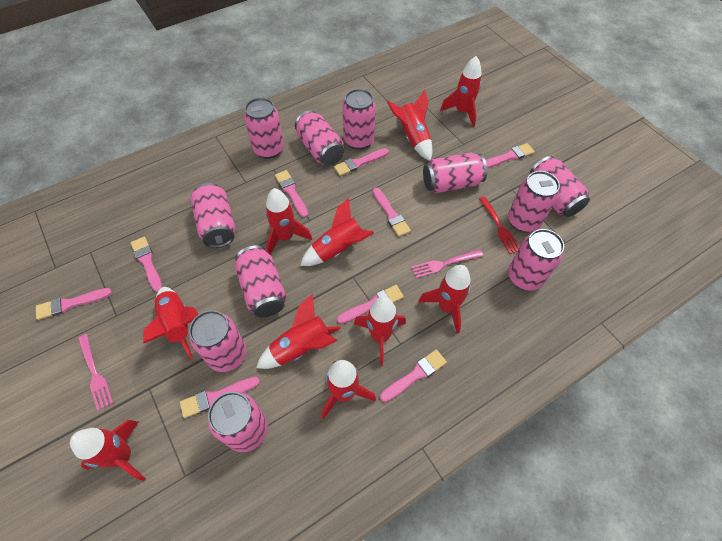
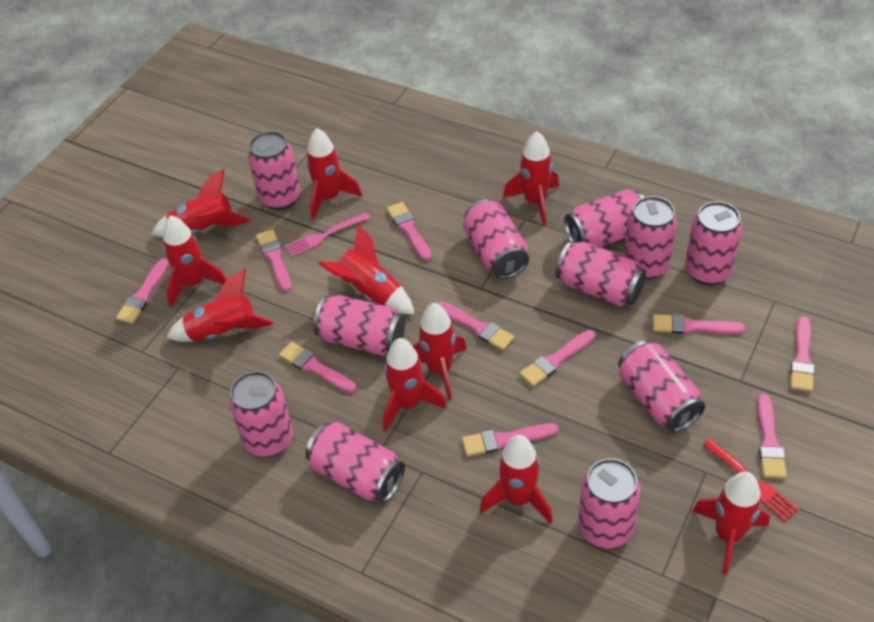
pink brush: [36,288,112,320] [131,237,162,292] [180,377,260,418] [275,170,308,218] [334,148,389,176] [337,285,404,324] [373,188,411,237] [380,349,447,402] [486,143,535,168] = 9 -> [116,259,169,324] [256,230,292,292] [279,342,356,393] [387,202,432,261] [437,301,514,350] [462,423,559,456] [520,330,595,387] [653,314,745,334] [757,394,787,478] [790,316,815,392] = 10
pink fork: [78,334,113,411] [411,250,483,278] = 2 -> [285,212,370,257] = 1

